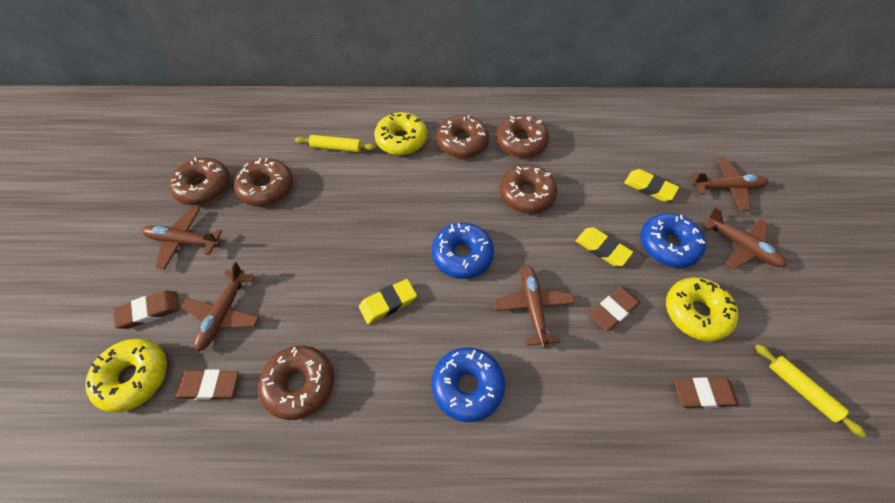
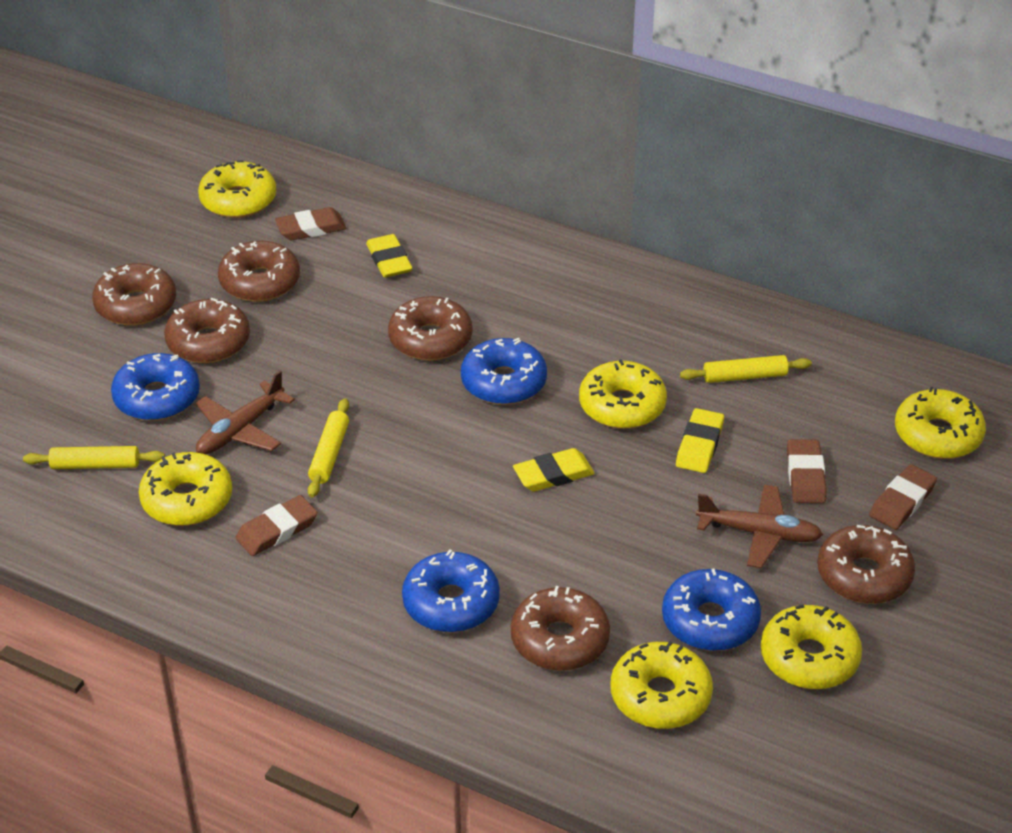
blue donut: [431,347,505,422] [432,223,494,279] [640,213,706,268] = 3 -> [111,353,200,421] [402,550,500,632] [461,338,547,405] [662,568,761,651] = 4
brown plane: [142,207,223,270] [181,262,259,352] [494,265,575,348] [691,157,769,211] [703,207,787,269] = 5 -> [196,371,295,454] [696,485,823,568] = 2
yellow donut: [85,339,167,412] [374,112,427,155] [666,277,739,341] = 3 -> [139,452,232,526] [198,160,276,218] [579,359,667,429] [611,641,713,729] [761,605,862,689] [895,387,986,459] = 6
yellow rolling pin: [295,135,376,152] [755,344,866,437] = 2 -> [23,446,165,469] [308,398,349,498] [680,355,812,383] = 3

